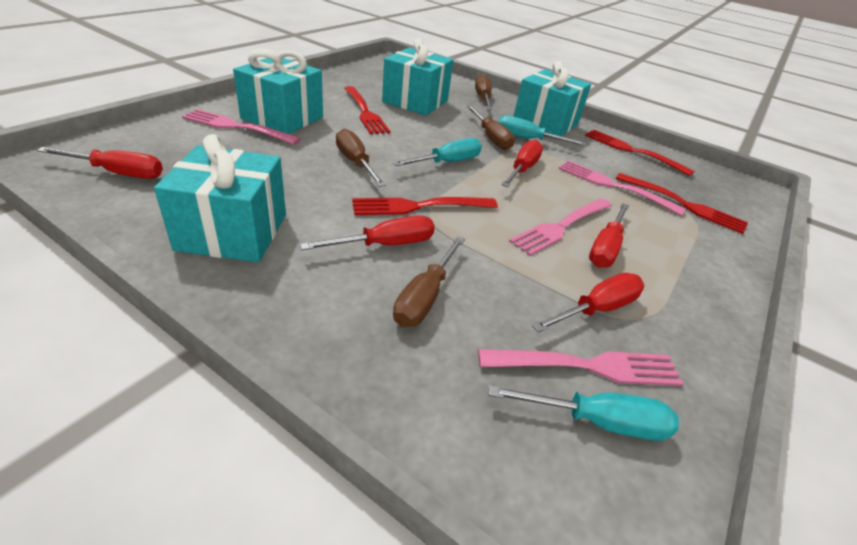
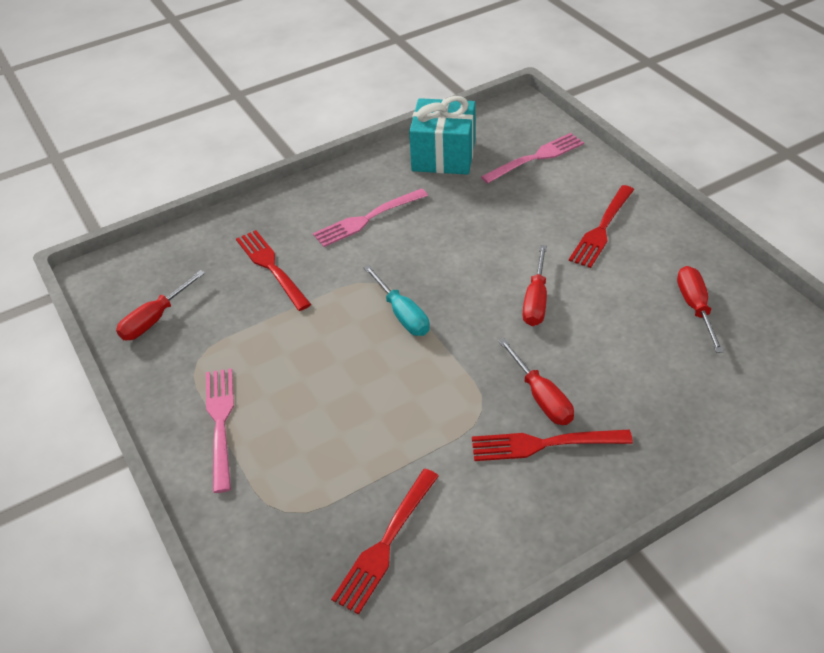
brown screwdriver: [336,128,386,187] [393,236,465,327] [467,106,515,150] [475,75,493,110] = 4 -> none = 0
pink fork: [182,109,301,145] [478,349,684,386] [509,198,612,256] [559,161,686,216] = 4 -> [206,368,234,493] [313,188,428,247] [481,133,584,184] = 3
red screwdriver: [37,147,163,179] [300,216,435,250] [501,140,543,187] [532,273,644,333] [589,203,629,268] = 5 -> [116,270,205,341] [498,338,574,425] [523,245,547,326] [677,266,724,353] = 4
turquoise gift: [154,134,286,262] [233,49,323,134] [382,38,453,116] [513,61,591,136] = 4 -> [409,96,475,175] = 1
turquoise screwdriver: [393,138,482,166] [489,385,679,441] [498,115,586,146] = 3 -> [364,265,430,336] = 1

